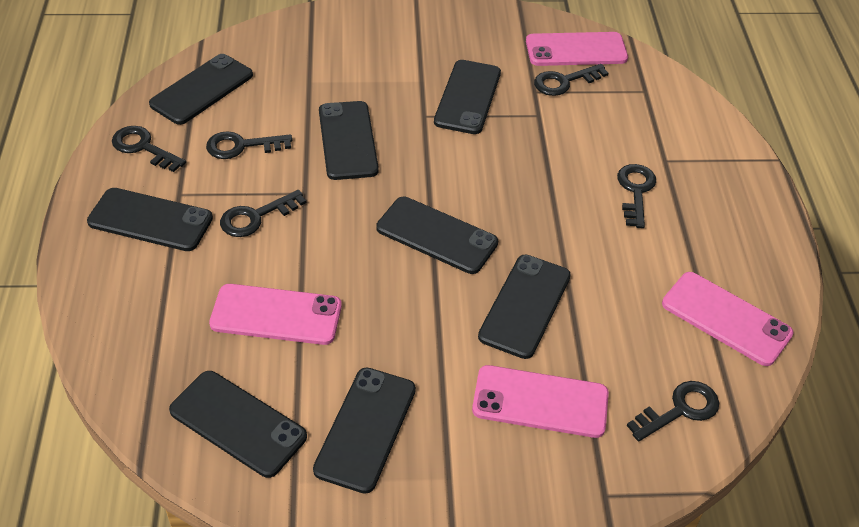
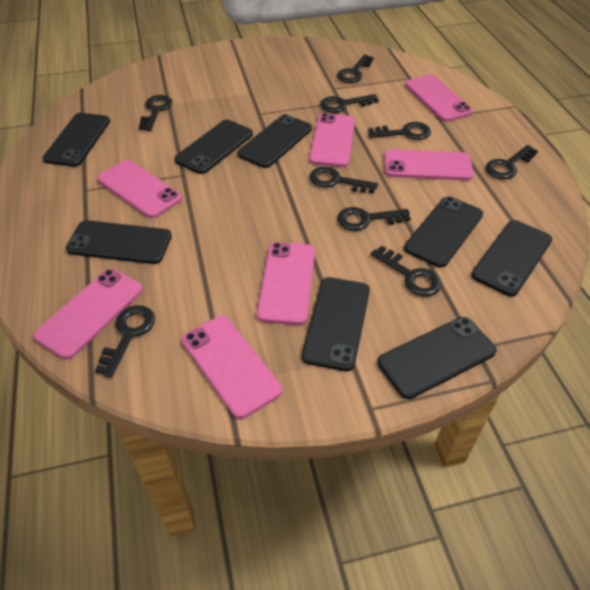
black key: [112,126,186,172] [206,131,292,159] [220,190,306,237] [534,64,608,96] [617,164,656,228] [627,381,719,442] = 6 -> [95,305,155,378] [139,95,172,131] [309,167,378,194] [320,94,379,113] [337,54,374,83] [337,207,411,231] [368,122,431,140] [371,246,442,297] [486,145,538,179] = 9
pink phone: [209,284,342,345] [472,365,609,438] [526,32,628,66] [662,272,793,366] = 4 -> [33,269,143,359] [97,160,182,218] [182,316,282,419] [257,242,315,325] [309,113,355,167] [384,149,474,180] [405,75,473,122] = 7

